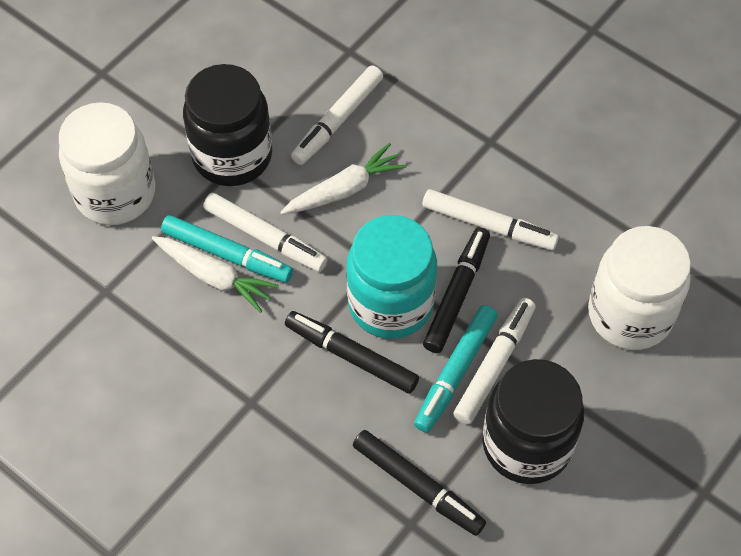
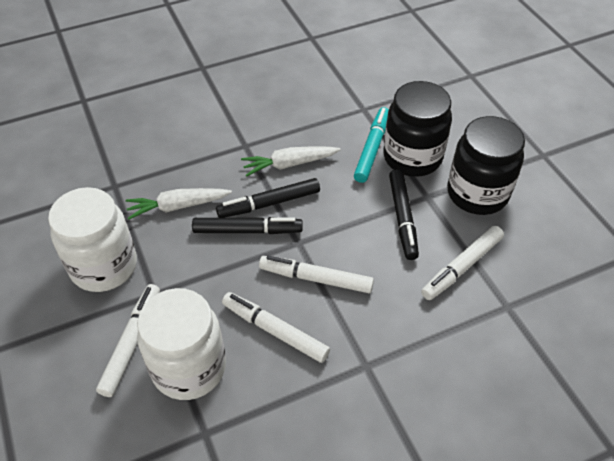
turquoise jar: [346,215,437,339] = 1 -> none = 0
turquoise marker: [161,215,293,283] [414,305,498,433] = 2 -> [354,107,389,183] = 1

